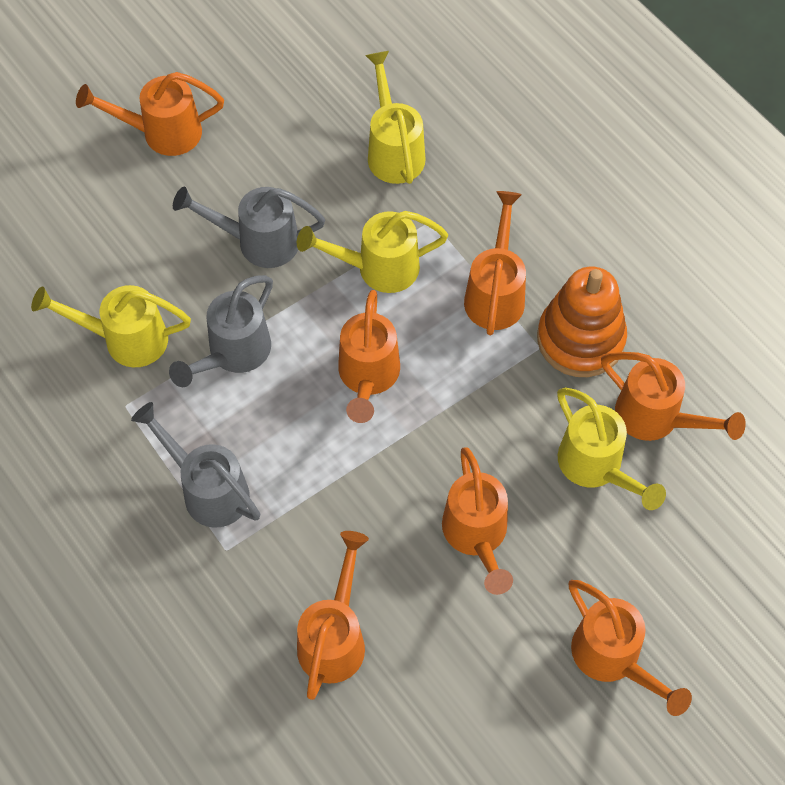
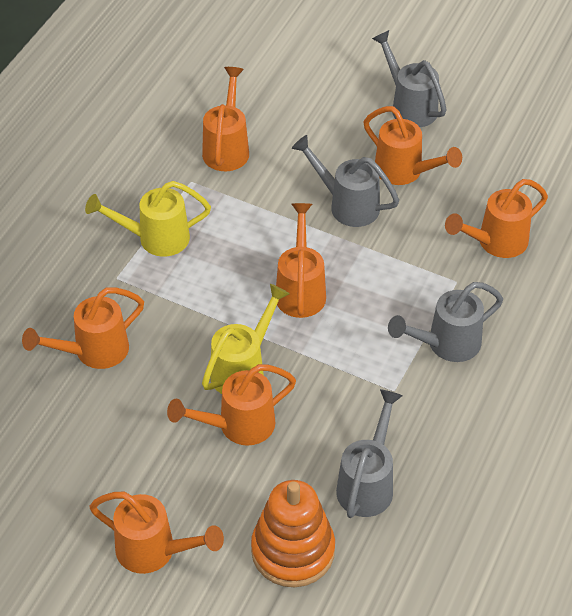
grey watering can: [131,402,261,528] [169,275,273,387] [173,187,325,268] = 3 -> [292,135,399,227] [336,389,403,518] [372,30,447,127] [388,282,503,362] = 4
yellow watering can: [31,285,191,367] [297,211,448,293] [365,51,425,184] [557,388,666,510] = 4 -> [85,181,211,257] [202,284,290,394] = 2

